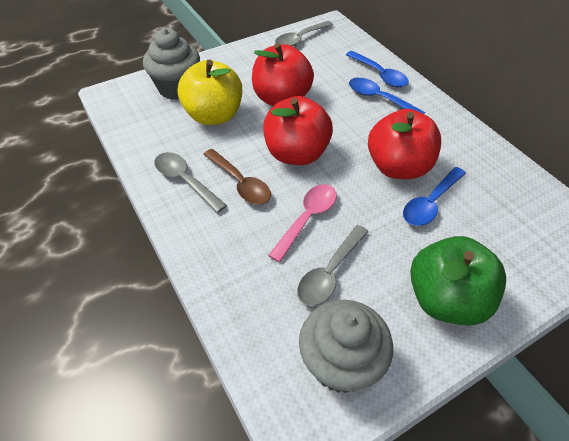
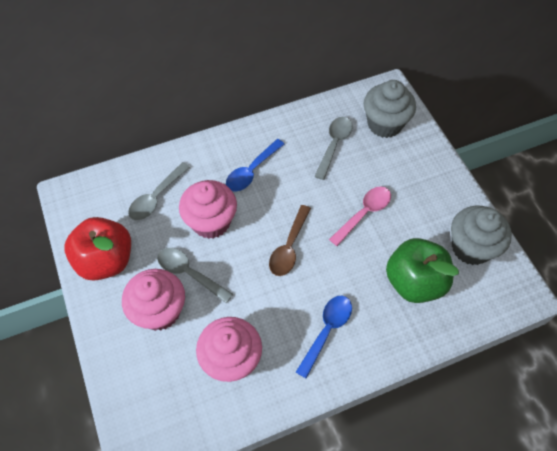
blue spoon: [346,51,409,87] [349,78,425,114] [403,167,466,226] = 3 -> [226,139,284,192] [296,296,352,379] = 2
pink cupcake: none = 0 -> [122,269,185,331] [179,180,237,239] [196,317,262,382] = 3
red apple: [252,43,314,106] [263,96,333,165] [368,109,441,179] = 3 -> [64,217,131,281] = 1
yellow apple: [177,59,242,125] = 1 -> none = 0

